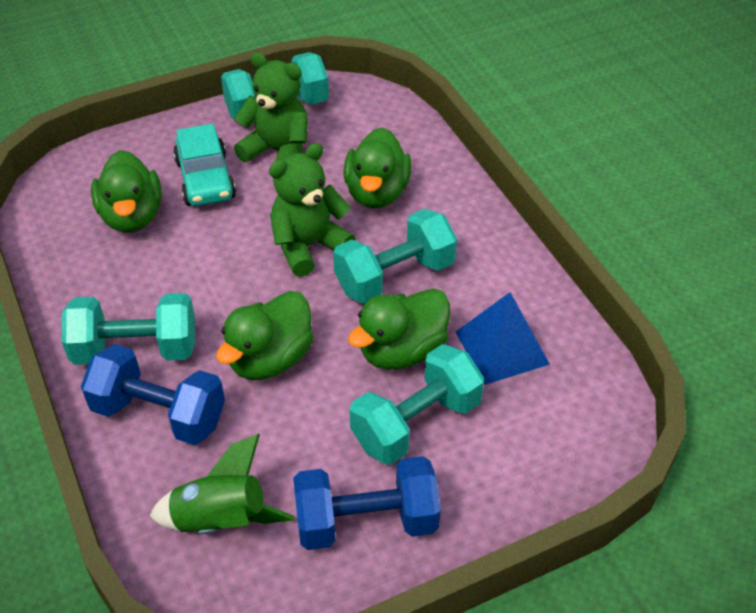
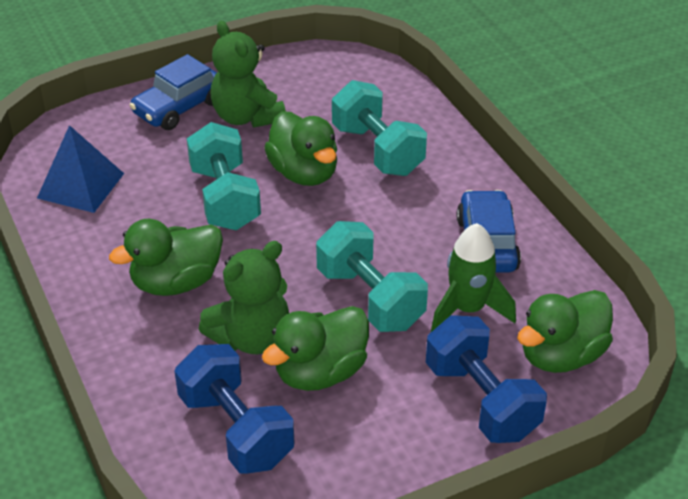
blue car: none = 0 -> [129,54,217,130] [457,190,521,273] = 2
turquoise car: [173,124,236,206] = 1 -> none = 0
turquoise dumbbell: [62,293,195,365] [221,52,329,119] [333,209,457,304] [350,344,484,465] = 4 -> [187,122,261,230] [316,221,428,332] [332,80,427,176] = 3

